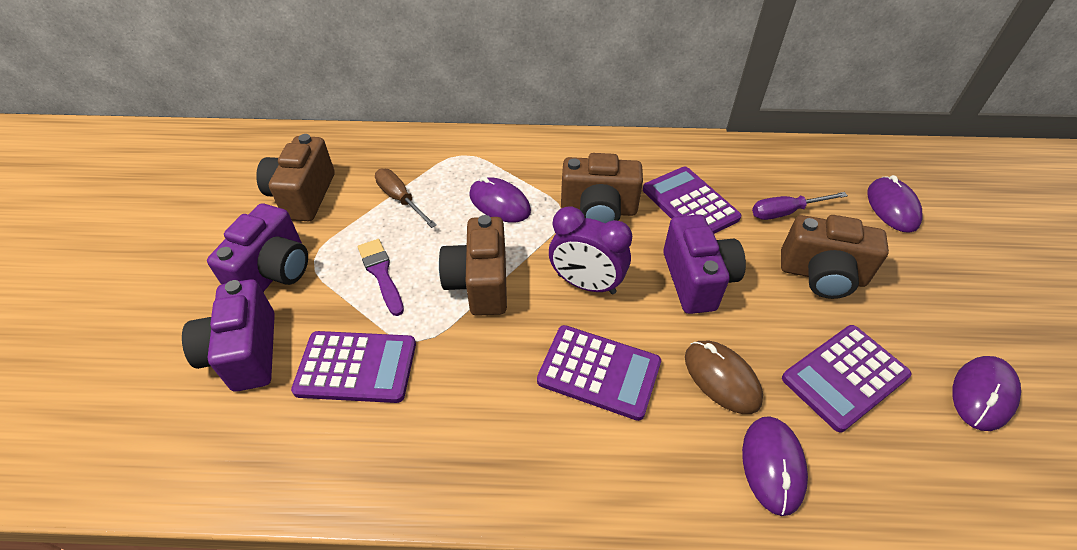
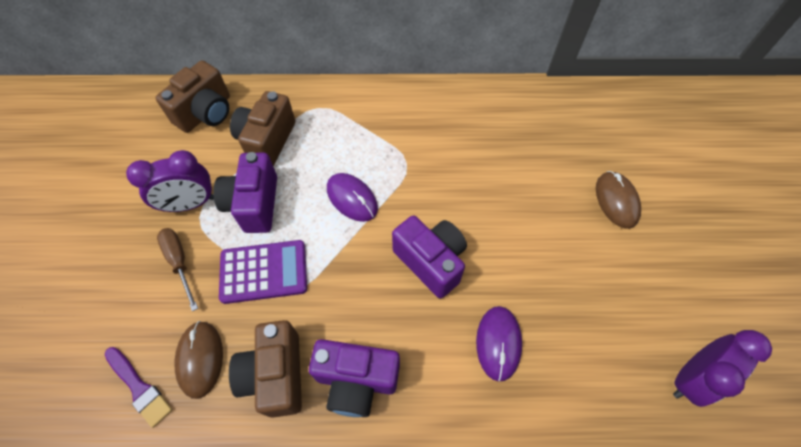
brown camera: [256,134,335,221] [439,215,507,316] [561,153,643,223] [781,215,889,299] = 4 -> [155,61,230,133] [229,320,302,418] [230,91,295,166] = 3
brown mouse: [685,341,763,414] = 1 -> [175,321,223,399] [596,171,641,229] = 2
purple calculator: [291,331,416,403] [537,325,661,421] [643,167,742,234] [782,325,911,432] = 4 -> [219,240,307,304] = 1
purple clock: [549,206,632,294] = 1 -> [126,150,214,212] [673,330,772,407] = 2
purple mouse: [469,176,531,222] [742,416,808,516] [867,175,923,233] [952,356,1021,431] = 4 -> [327,173,378,222] [476,306,522,382] = 2
purple screwdriver: [752,192,848,220] = 1 -> none = 0

